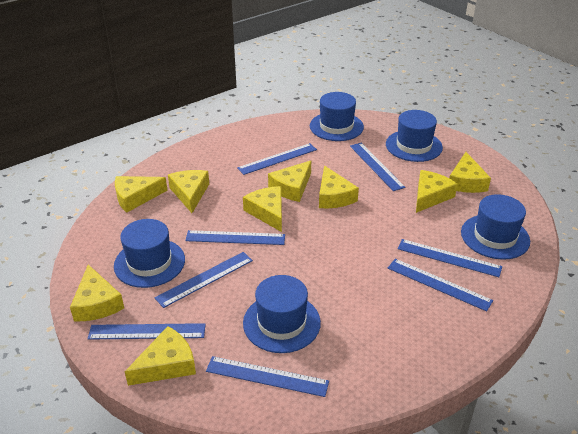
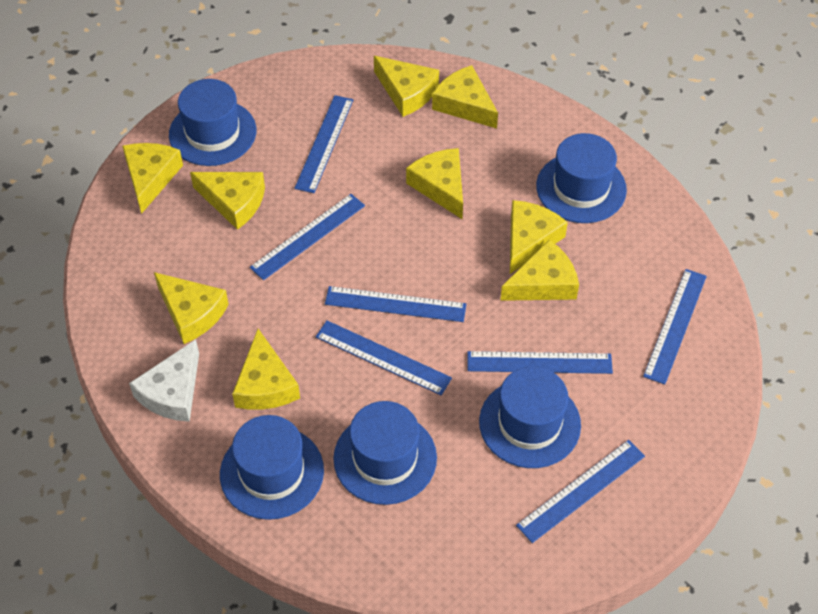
blue ruler: [88,323,206,340] [155,252,253,308] [185,230,285,245] [206,356,329,397] [237,143,317,175] [350,143,405,191] [388,259,493,311] [398,239,502,277] = 8 -> [250,194,365,280] [295,95,353,193] [316,321,452,395] [325,286,466,322] [467,351,613,374] [516,440,645,543] [643,269,707,385] = 7
white cheese: none = 0 -> [129,340,199,422] = 1

